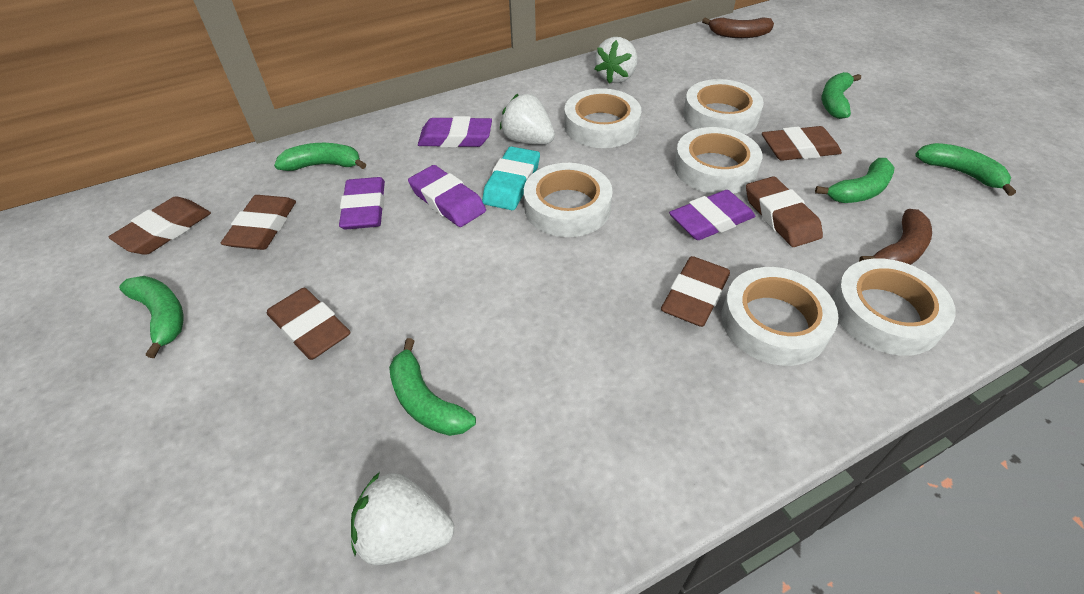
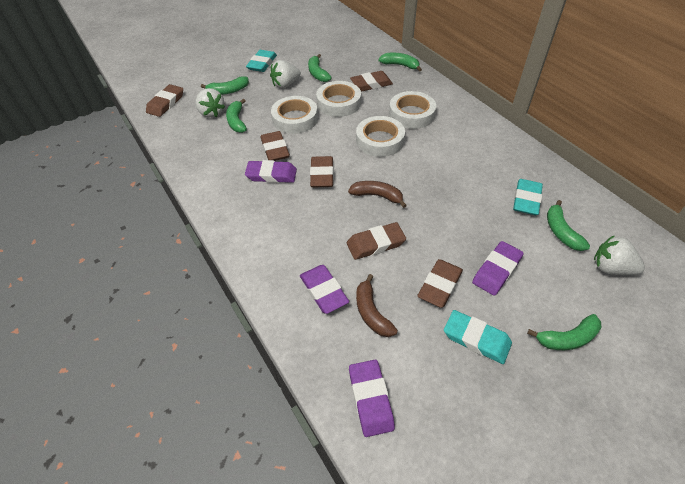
turquoise eraser: [482,146,540,210] = 1 -> [246,50,277,72] [444,310,512,364] [513,179,543,215] = 3
white tape: [524,163,613,237] [564,88,641,148] [674,127,762,194] [683,79,764,134] [721,267,839,366] [832,258,956,356] = 6 -> [271,96,318,134] [316,81,361,117] [356,116,405,157] [389,91,436,129] = 4

